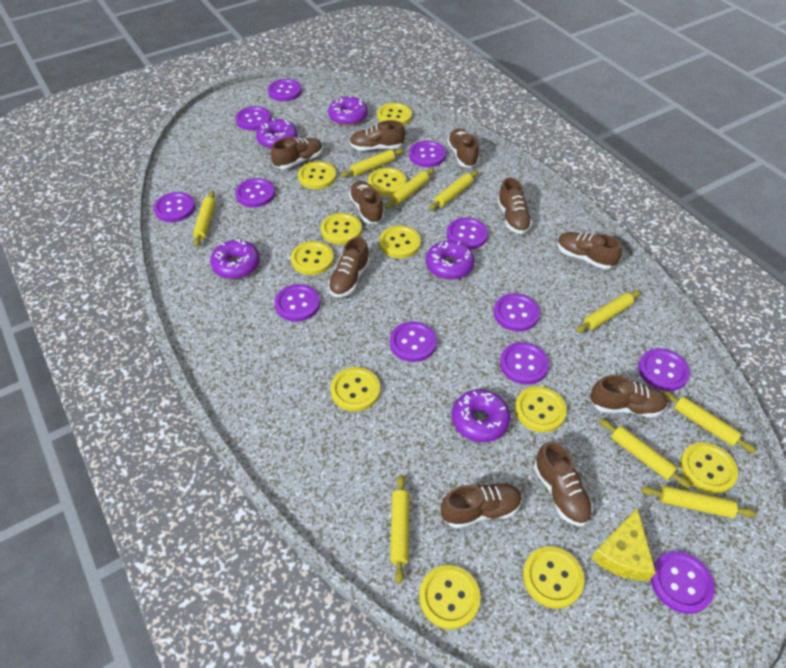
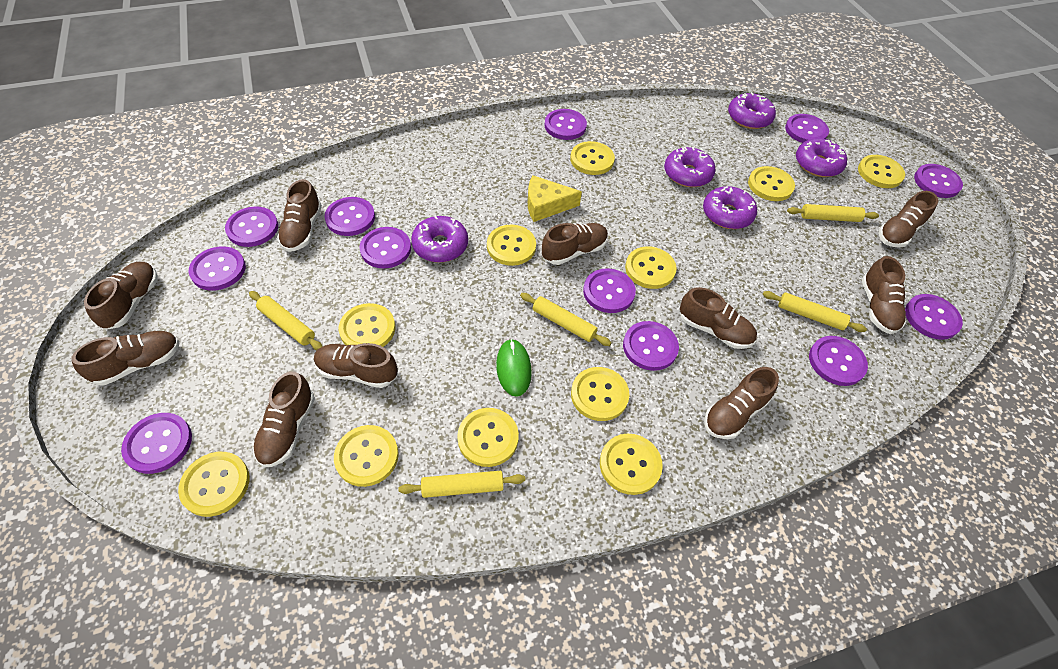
green mouse: none = 0 -> [496,339,532,397] = 1
yellow rolling pin: [193,191,216,247] [341,149,404,178] [385,168,434,209] [390,475,409,584] [429,171,478,210] [576,290,641,333] [599,419,691,489] [641,486,756,518] [662,391,757,453] = 9 -> [249,291,323,350] [399,471,525,498] [520,293,611,346] [762,291,867,332] [787,204,879,222] = 5

